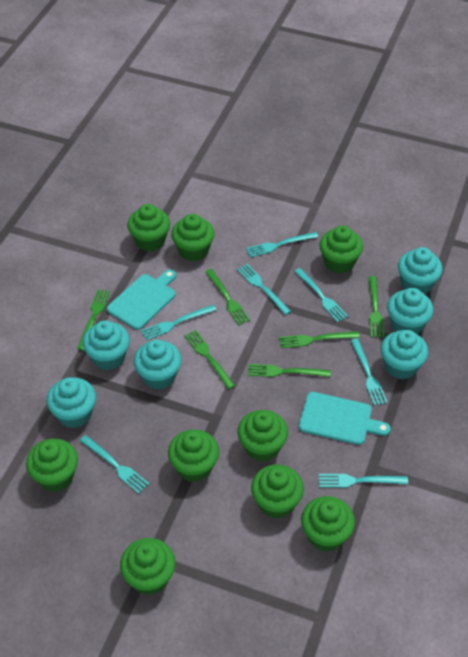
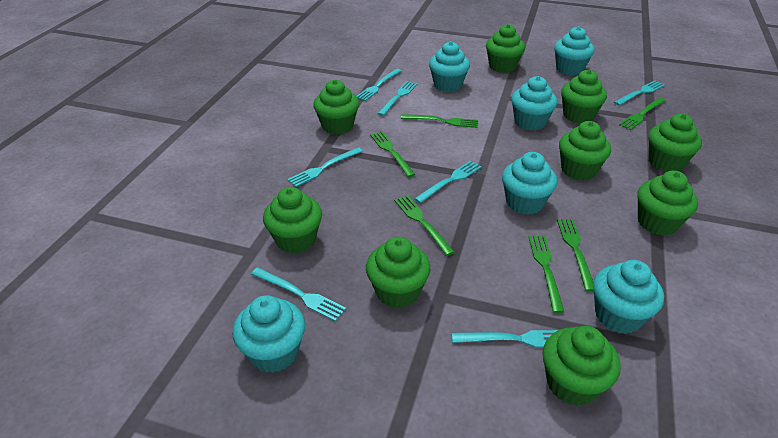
turquoise cutting board: [107,270,176,330] [299,392,391,445] = 2 -> none = 0

